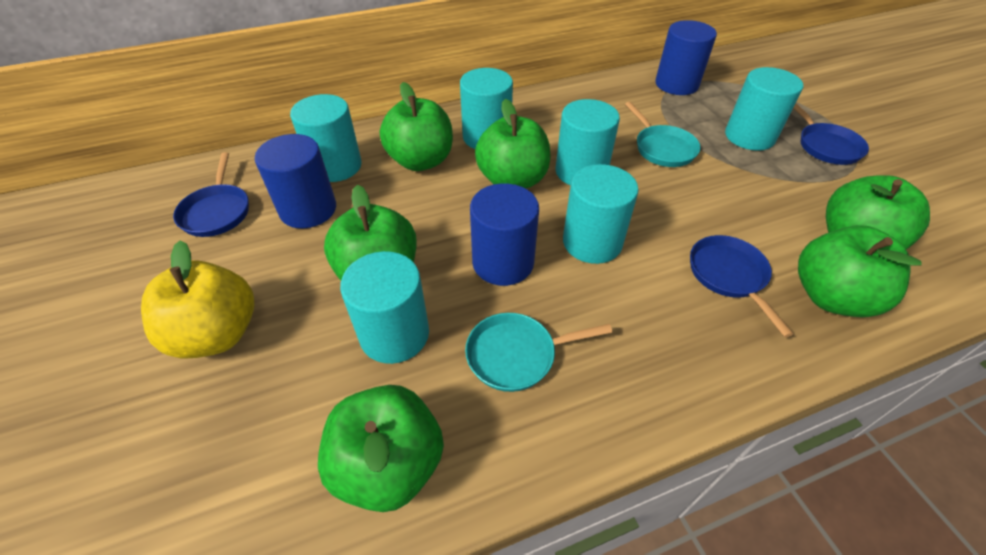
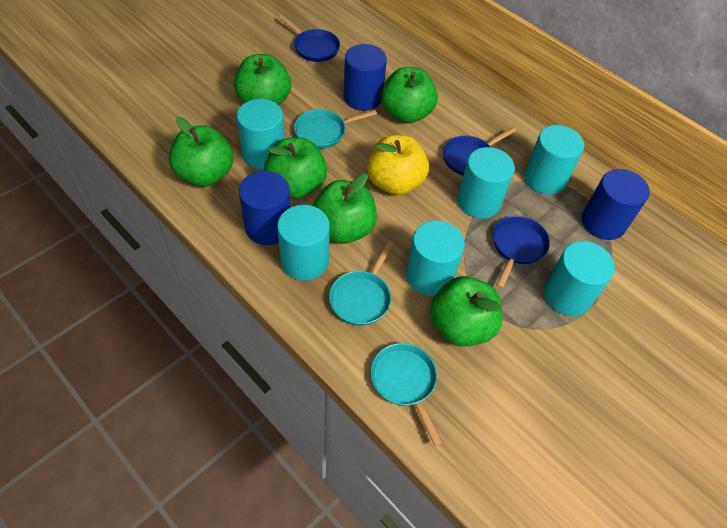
turquoise pan: [465,313,613,392] [625,102,701,167] = 2 -> [294,109,377,149] [329,241,394,326] [371,343,442,446] = 3

